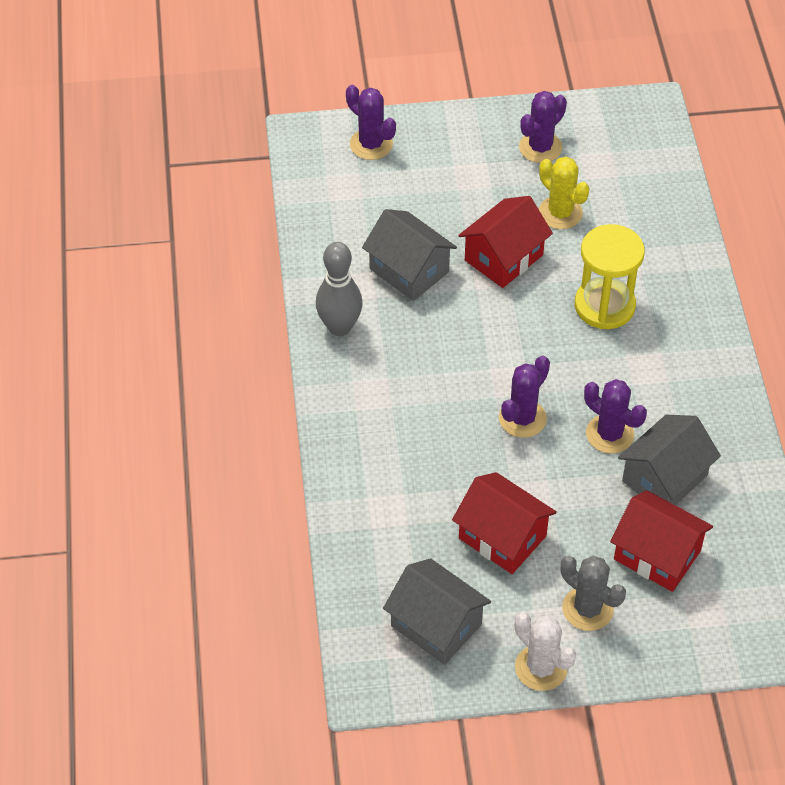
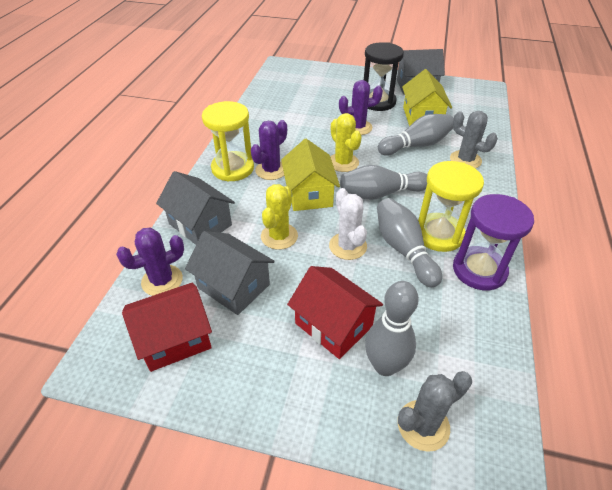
black hourglass: none = 0 -> [364,42,404,111] = 1
grey bowling pin: [316,242,363,336] = 1 -> [340,165,427,200] [365,281,419,376] [377,198,442,288] [378,114,454,156] = 4
grey cactus: [561,556,626,631] = 1 -> [398,371,472,452] [450,111,498,168] = 2
purple cactus: [346,85,396,160] [499,356,550,438] [519,91,567,163] [584,379,647,454] = 4 -> [116,227,184,296] [251,120,287,180] [339,80,383,135] = 3
purple hourglass: none = 0 -> [453,194,534,290] = 1
red house: [452,472,557,574] [458,196,553,288] [610,490,713,592] = 3 -> [122,283,212,372] [287,266,383,359] = 2
yellow cactus: [539,157,590,229] = 1 -> [261,184,298,250] [330,113,362,172] = 2
yellow hourglass: [575,224,645,329] = 1 -> [202,101,254,182] [418,161,484,252] = 2
yellow house: none = 0 -> [281,139,340,211] [402,69,452,126] = 2

